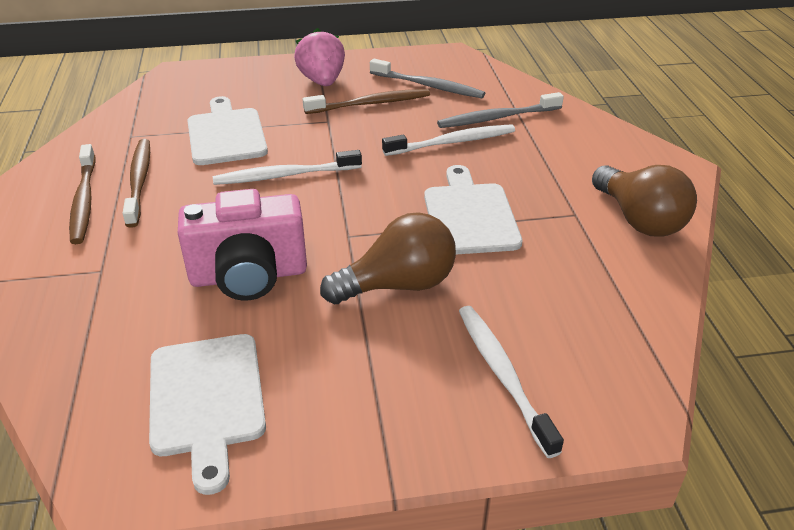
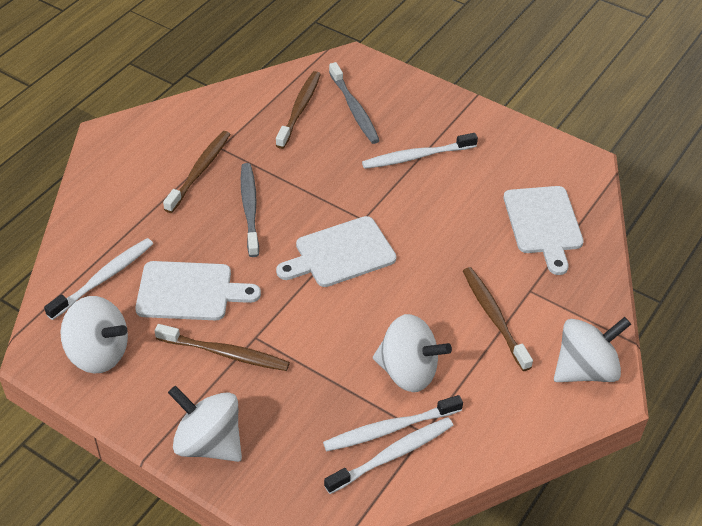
brown light bulb: [320,212,456,304] [592,165,697,237] = 2 -> none = 0
brown toothbrush: [69,144,96,244] [122,139,150,228] [303,89,430,114] = 3 -> [155,324,290,371] [163,131,231,213] [276,71,321,149] [463,267,533,371] = 4
pink camera: [178,189,307,301] = 1 -> none = 0
pink strawberry: [294,28,345,86] = 1 -> none = 0
white spinning top: none = 0 -> [61,296,128,374] [168,386,242,462] [373,314,452,392] [554,317,631,382] = 4
white toothbrush: [213,150,362,185] [382,124,515,156] [459,306,564,458] = 3 -> [44,238,153,320] [323,395,463,452] [324,417,453,494] [362,133,478,169] = 4

